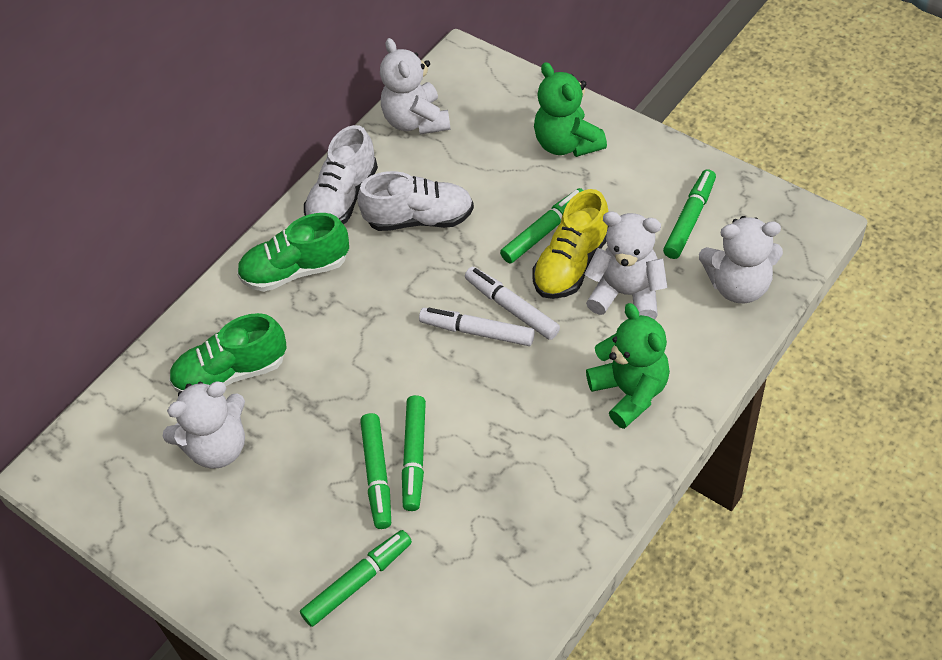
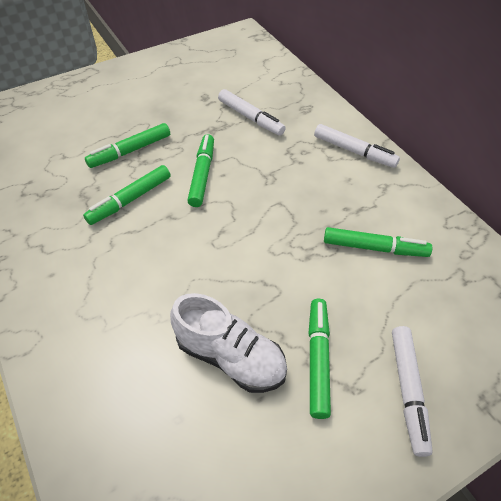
green shoe: [169,313,287,392] [237,213,349,292] = 2 -> none = 0
green teddy bear: [534,62,607,157] [586,303,670,429] = 2 -> none = 0
white marker: [419,308,535,346] [465,267,560,340] = 2 -> [218,89,286,136] [314,124,400,168] [392,326,433,457] = 3
white shoe: [304,125,378,224] [357,171,474,231] = 2 -> [170,293,287,393] = 1
white teddy bear: [163,381,245,469] [380,38,451,135] [584,211,667,319] [699,216,783,303] = 4 -> none = 0
yellow shoe: [533,189,609,299] = 1 -> none = 0

